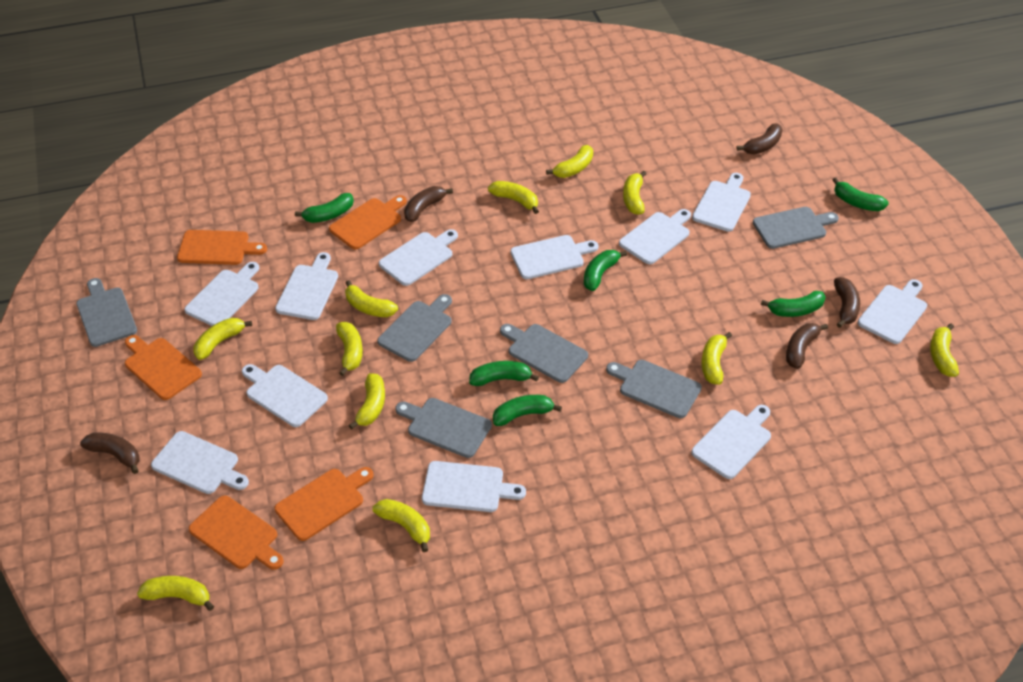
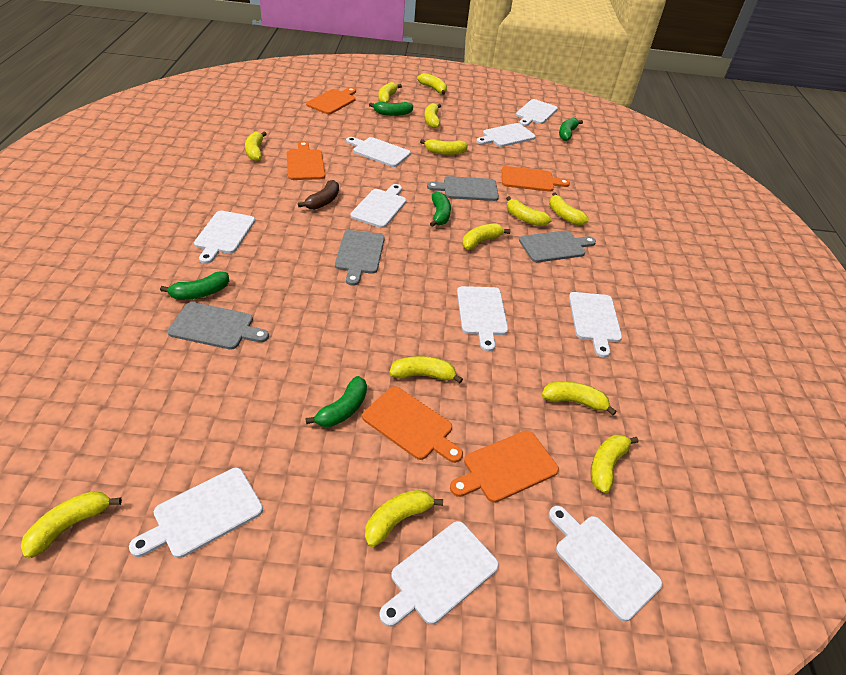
brown banana: [80,433,140,474] [404,186,453,222] [737,123,783,154] [786,323,828,369] [834,277,860,328] = 5 -> [298,180,339,210] = 1
green banana: [295,193,354,223] [469,361,539,386] [493,395,562,426] [584,250,627,291] [761,291,826,317] [833,178,889,211] = 6 -> [160,271,229,300] [305,376,367,427] [369,102,413,116] [430,192,451,227] [559,118,583,141] = 5
grey cutting board: [76,278,137,347] [377,294,452,362] [395,398,492,458] [500,324,588,383] [606,360,702,418] [753,207,839,249] = 6 -> [168,302,269,350] [335,230,385,286] [427,176,499,201] [519,231,596,262] = 4
white cutting board: [151,431,249,494] [184,262,259,326] [242,364,328,427] [275,252,338,320] [379,229,458,286] [422,461,526,512] [511,235,599,279] [619,209,691,264] [691,405,771,479] [692,173,751,232] [858,279,927,344] = 11 -> [129,468,263,558] [194,211,255,264] [346,137,411,167] [350,184,406,228] [380,521,499,627] [457,286,508,352] [476,123,536,147] [516,99,558,126] [549,506,662,622] [569,292,622,358] = 10
yellow banana: [137,576,214,611] [193,318,252,360] [336,322,363,376] [345,280,398,317] [349,373,385,430] [373,499,430,552] [488,181,539,214] [546,145,593,178] [623,171,646,215] [701,332,732,385] [930,324,959,377] = 11 -> [21,491,122,558] [245,132,267,161] [365,490,443,547] [378,82,402,103] [389,356,463,383] [417,73,447,95] [420,139,468,155] [424,103,441,128] [462,223,510,250] [506,196,552,226] [542,381,617,416] [549,192,589,225] [591,435,638,493] = 13

